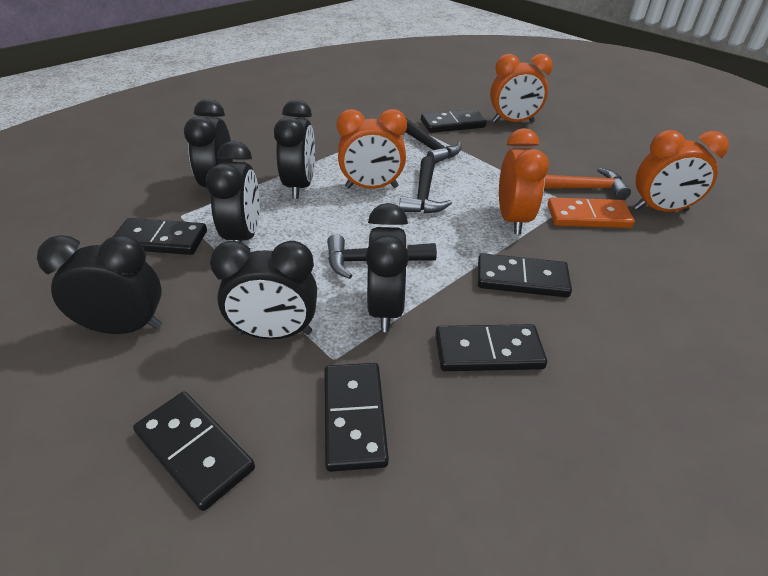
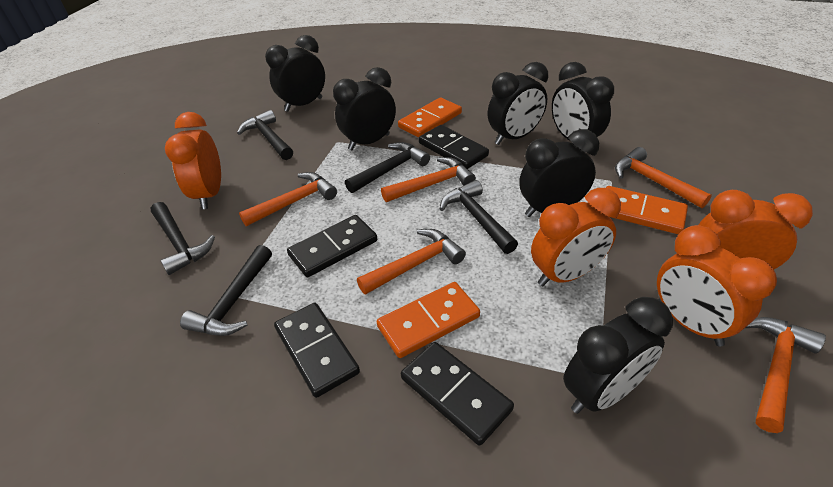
black domino: [113,218,207,255] [133,392,255,511] [324,363,389,472] [421,109,487,133] [435,324,547,371] [478,253,572,297] = 6 -> [274,303,360,398] [287,215,377,277] [401,342,514,446] [419,125,489,169] = 4
black hammer: [327,234,437,279] [399,156,452,214] [406,118,462,164] = 3 -> [151,202,215,275] [180,245,272,336] [237,110,293,160] [345,142,430,193] [440,180,518,254] = 5
orange domino: [547,198,635,228] = 1 -> [376,282,480,358] [398,97,462,138] [606,186,688,234] = 3
orange hammer: [544,167,631,200] = 1 -> [239,172,337,226] [357,229,466,295] [381,157,476,202] [615,147,712,208] [745,317,826,433] = 5

